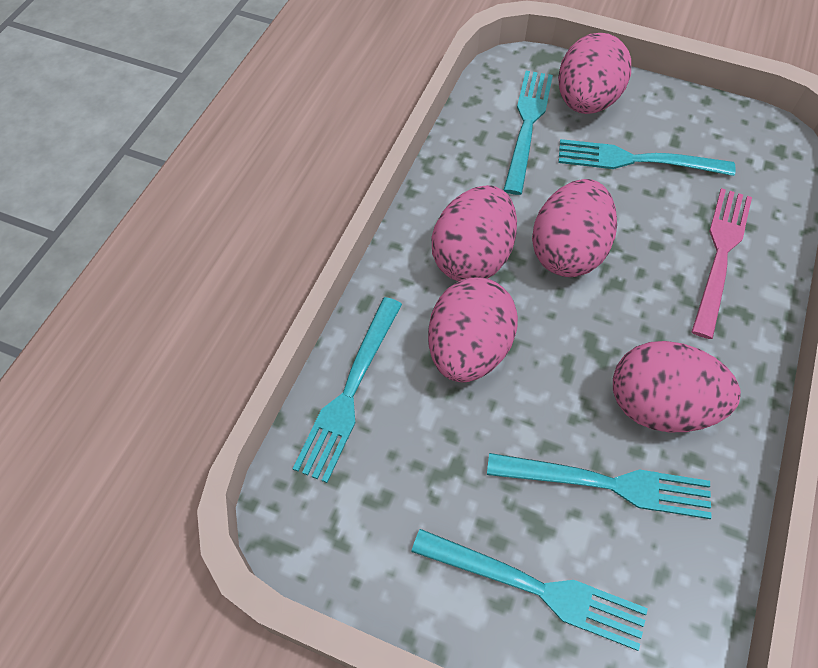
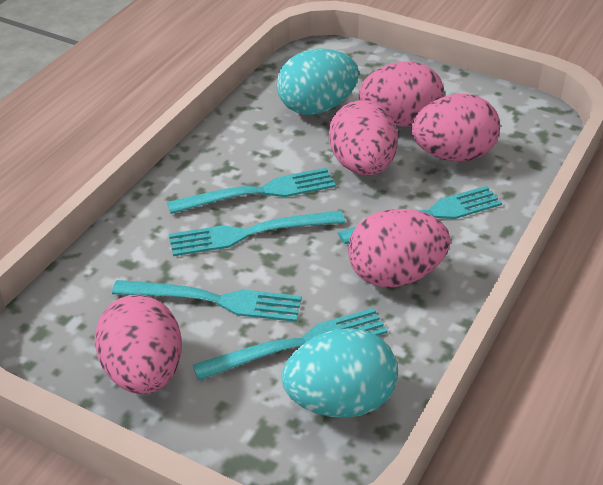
pink fork: [692,188,752,339] = 1 -> none = 0
turquoise egg: none = 0 -> [277,48,359,115] [282,328,398,418] = 2

